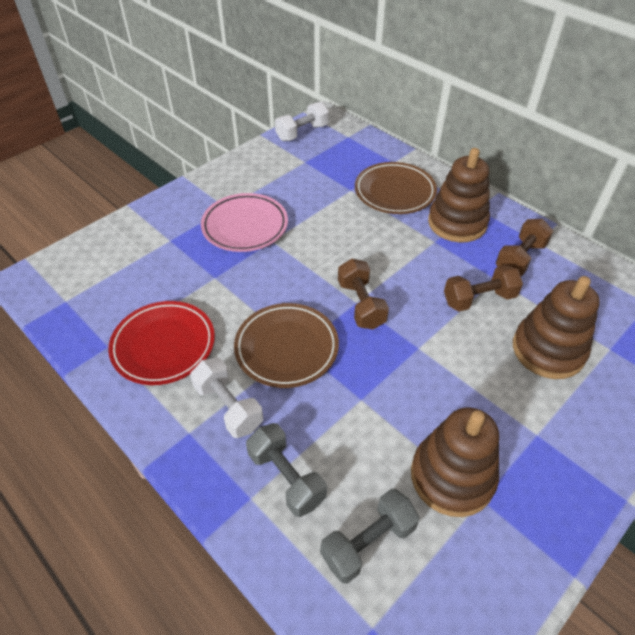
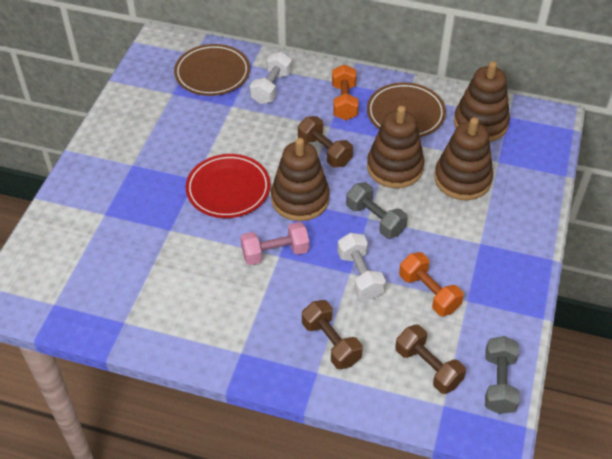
brown stacking toy: [411,407,499,517] [428,148,490,243] [513,276,600,379] = 3 -> [271,138,329,221] [367,106,425,188] [434,117,493,200] [454,61,510,142] = 4
orange dumbbell: none = 0 -> [332,64,359,120] [399,252,464,316] = 2
pink dumbbell: none = 0 -> [240,222,309,265] = 1
pink plate: [201,193,288,252] = 1 -> none = 0

